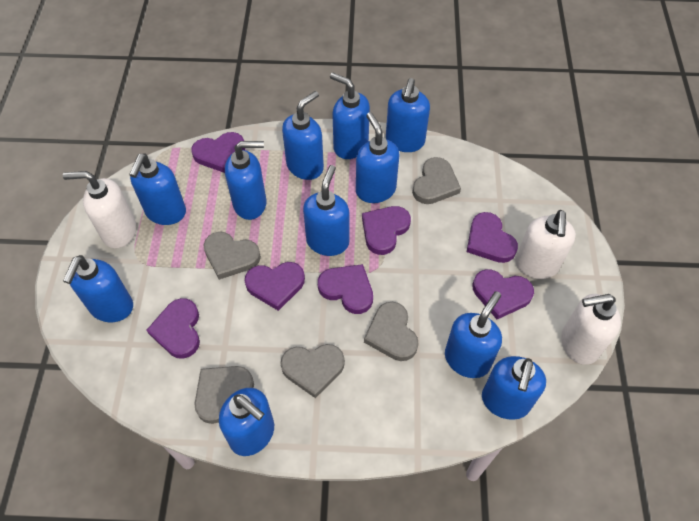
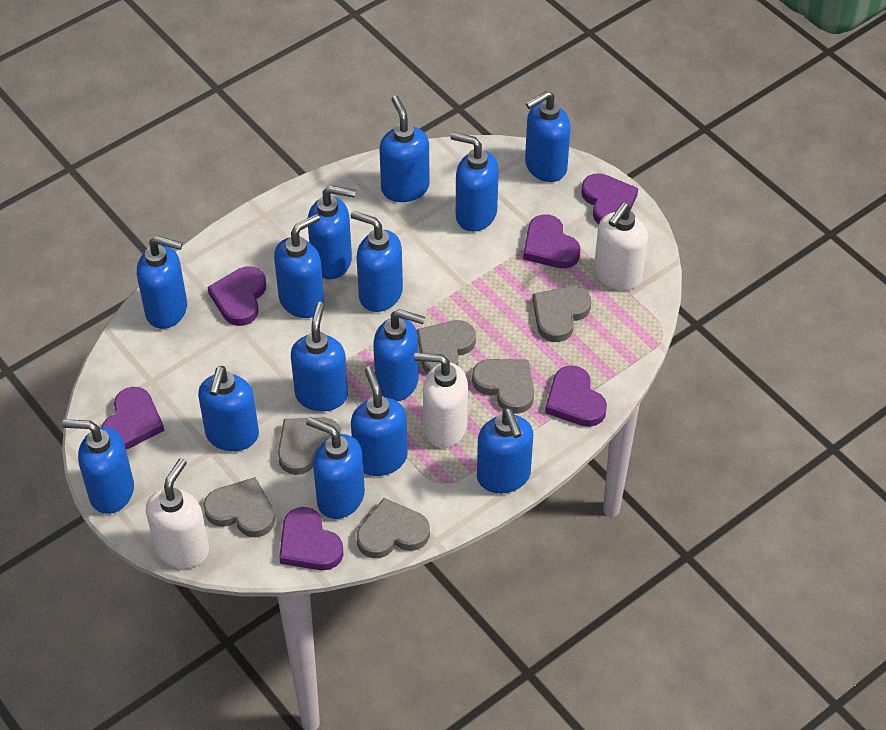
blue soap dispenser: [63,255,133,322] [129,153,186,225] [219,388,274,456] [225,141,266,220] [282,91,324,180] [303,165,349,256] [330,72,370,159] [356,112,399,203] [386,78,430,152] [445,291,502,378] [482,356,546,420] = 11 -> [62,419,134,514] [137,236,187,329] [198,366,259,451] [274,214,324,318] [291,302,348,411] [306,417,365,519] [308,186,356,279] [351,211,403,312] [351,366,407,476] [373,309,425,401] [379,95,430,202] [450,132,499,232] [477,408,533,494] [525,91,571,182] = 14
grey heart: [194,366,254,424] [204,232,261,280] [280,344,345,398] [364,302,419,361] [412,157,461,204] = 5 -> [203,477,275,537] [278,418,342,475] [357,498,430,558] [417,320,476,374] [472,359,534,414] [533,286,591,342] = 6
purple heart: [146,298,200,359] [191,132,245,173] [245,262,305,311] [318,264,373,314] [362,206,411,255] [467,212,518,263] [473,269,534,319] = 7 -> [102,387,165,449] [208,266,266,326] [279,507,343,570] [523,214,580,269] [545,365,607,427] [581,173,638,224] = 6

